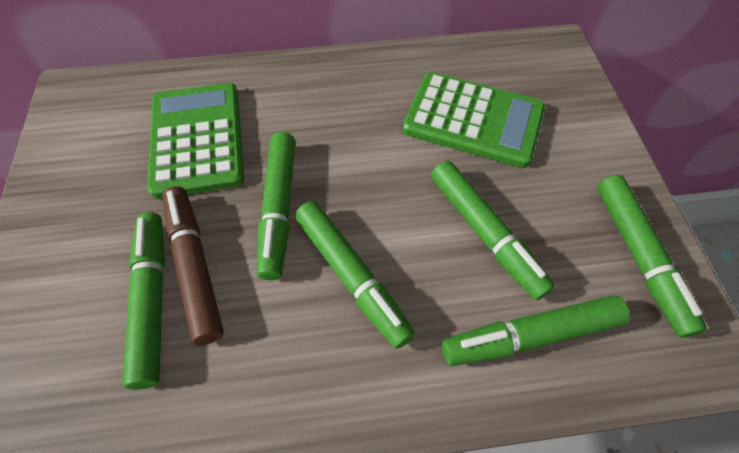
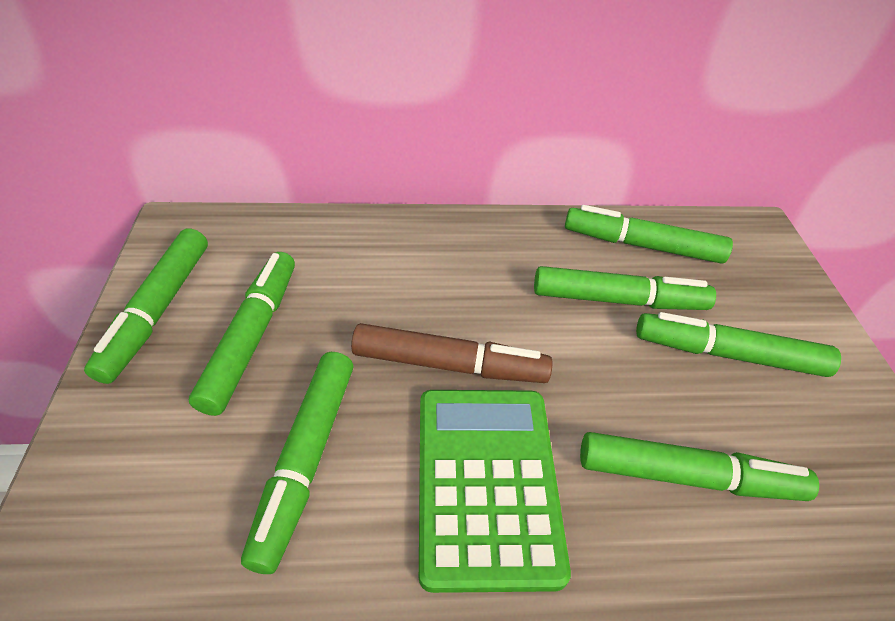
green calculator: [147,83,244,199] [403,72,545,168] = 2 -> [419,390,571,593] = 1
green marker: [123,212,165,390] [257,132,295,280] [295,201,415,349] [431,161,555,300] [442,295,630,366] [597,175,706,338] = 6 -> [84,228,208,384] [189,252,295,416] [241,352,353,574] [534,266,716,310] [565,205,733,264] [580,432,819,501] [636,312,841,377] = 7

